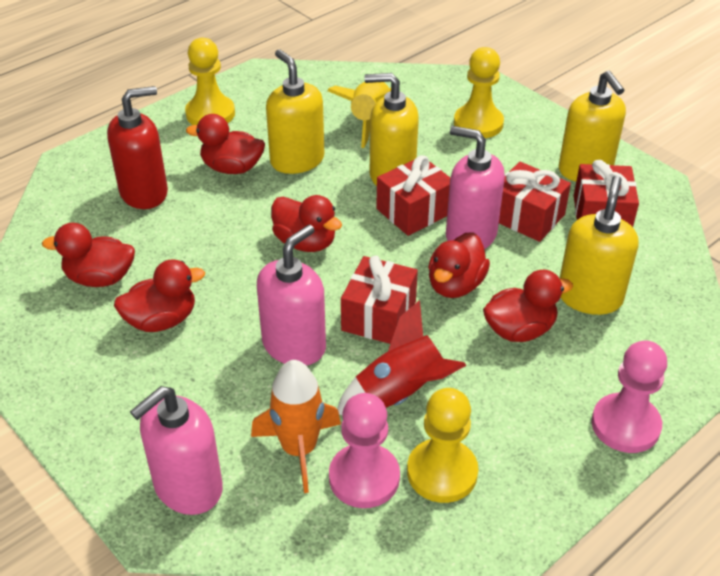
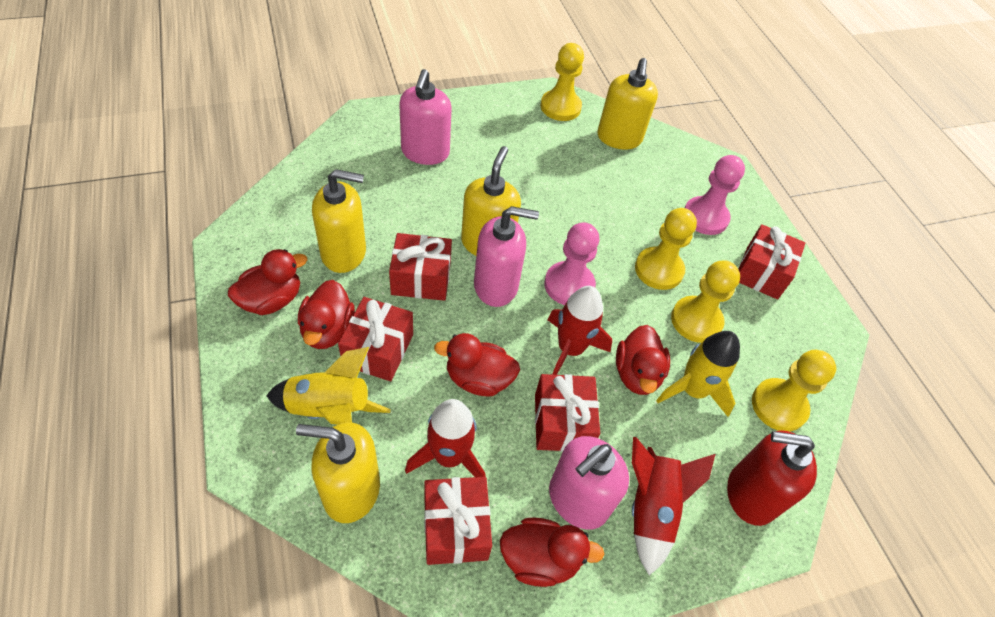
orange rocket: [251,360,341,493] = 1 -> none = 0
red duck: [42,223,135,287] [114,259,205,332] [186,114,265,174] [271,195,342,252] [428,232,490,298] [483,270,573,342] = 6 -> [228,249,307,315] [298,280,355,349] [434,333,520,396] [500,517,604,587] [616,325,670,395] = 5
red gift: [341,255,418,344] [376,155,450,236] [499,162,571,242] [574,160,639,227] = 4 -> [338,297,413,381] [389,233,452,301] [424,477,492,565] [535,374,600,452] [738,224,805,299] = 5
red rocket: [337,300,466,415] = 1 -> [405,399,486,477] [547,286,612,375] [632,437,715,575] = 3
yellow pawn: [185,38,235,125] [407,388,478,503] [454,47,504,138] = 3 -> [541,43,584,121] [635,208,697,290] [671,260,740,343] [752,350,836,432] = 4
yellow rocket: [327,82,391,148] = 1 -> [266,347,391,425] [656,331,740,417] = 2

